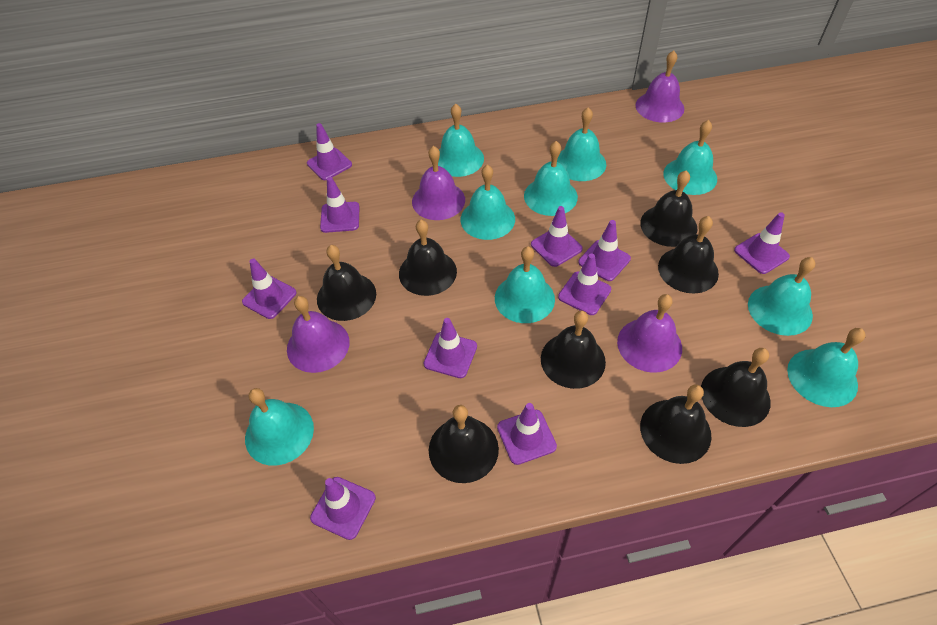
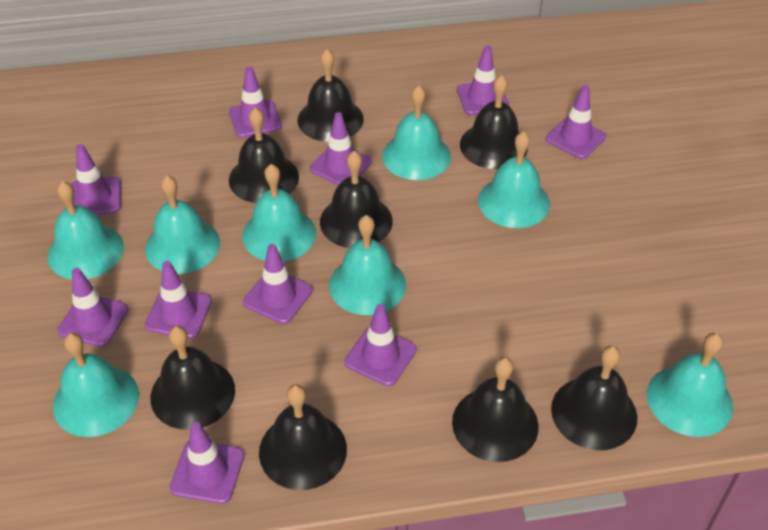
purple bell: [287,296,350,373] [412,146,465,220] [617,294,682,373] [635,50,684,122] = 4 -> none = 0
turquoise bell: [245,388,314,466] [438,104,484,177] [461,165,515,240] [495,246,555,323] [524,141,578,216] [557,107,606,181] [663,120,717,195] [748,257,815,336] [787,328,865,407] = 9 -> [47,181,124,280] [53,333,139,437] [145,175,220,274] [242,164,316,262] [329,215,406,315] [382,85,451,180] [478,131,550,228] [647,333,733,437] = 8

